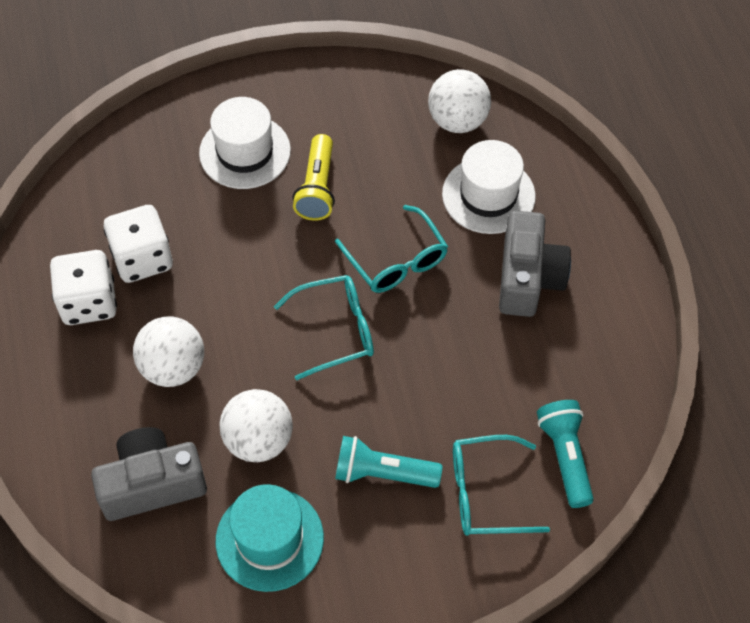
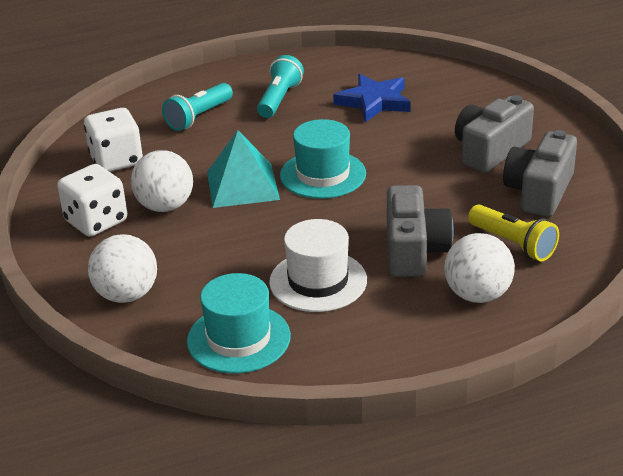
blue star: none = 0 -> [333,74,411,123] = 1
grey camera: [91,427,207,521] [499,210,571,317] = 2 -> [387,185,454,277] [455,95,534,173] [503,130,577,217] = 3
turquoise glasses: [274,275,374,380] [335,205,448,293] [453,435,550,536] = 3 -> none = 0
turquoise hat: [216,484,324,592] = 1 -> [187,273,291,374] [280,119,366,199] = 2
turquoise pyramid: none = 0 -> [207,130,280,208] = 1
white hat: [199,97,291,189] [442,140,536,234] = 2 -> [269,219,367,312] = 1

